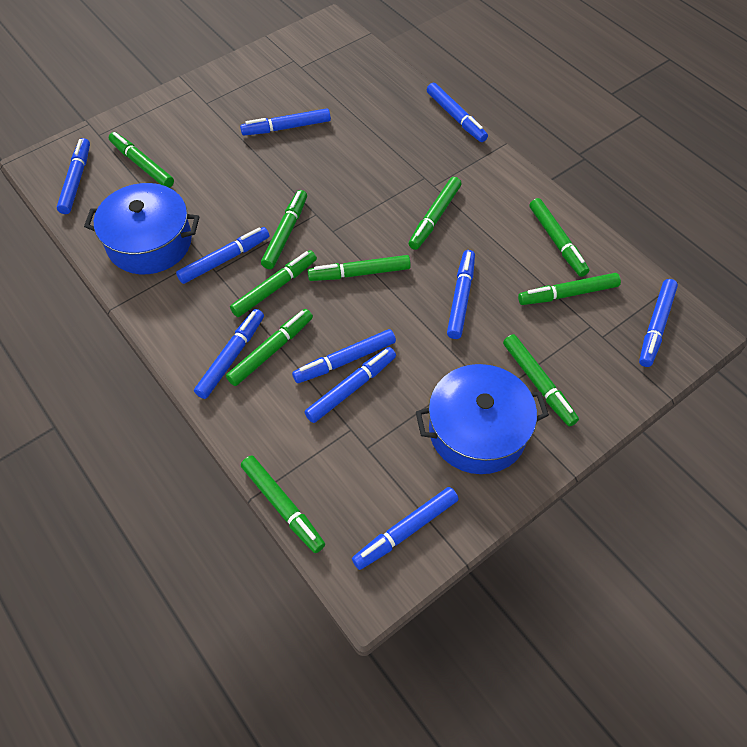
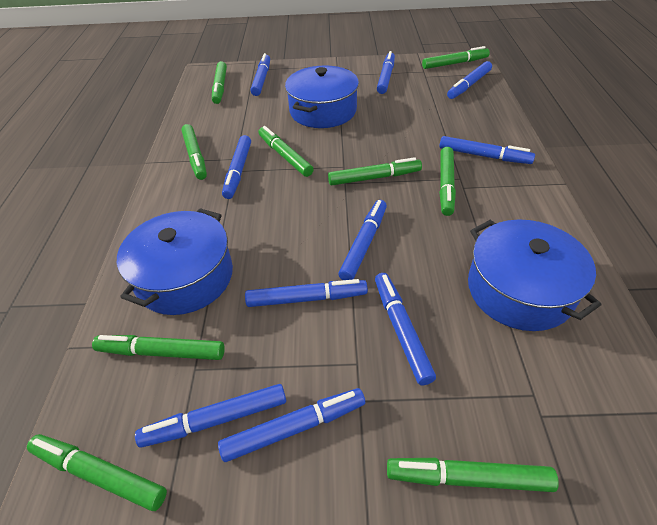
blue pot: [84,183,199,274] [416,364,549,474] = 2 -> [117,208,233,315] [285,65,359,128] [468,220,601,331] = 3
green marker: [109,132,174,188] [226,309,313,386] [230,250,317,317] [241,456,325,553] [261,190,307,269] [308,255,411,281] [409,177,461,250] [503,334,579,427] [518,273,621,305] [529,198,589,277] = 10 -> [27,434,167,511] [92,335,225,360] [181,124,207,180] [212,61,227,104] [258,126,314,177] [328,157,422,185] [387,458,559,492] [422,46,490,69] [439,147,456,216] = 9

